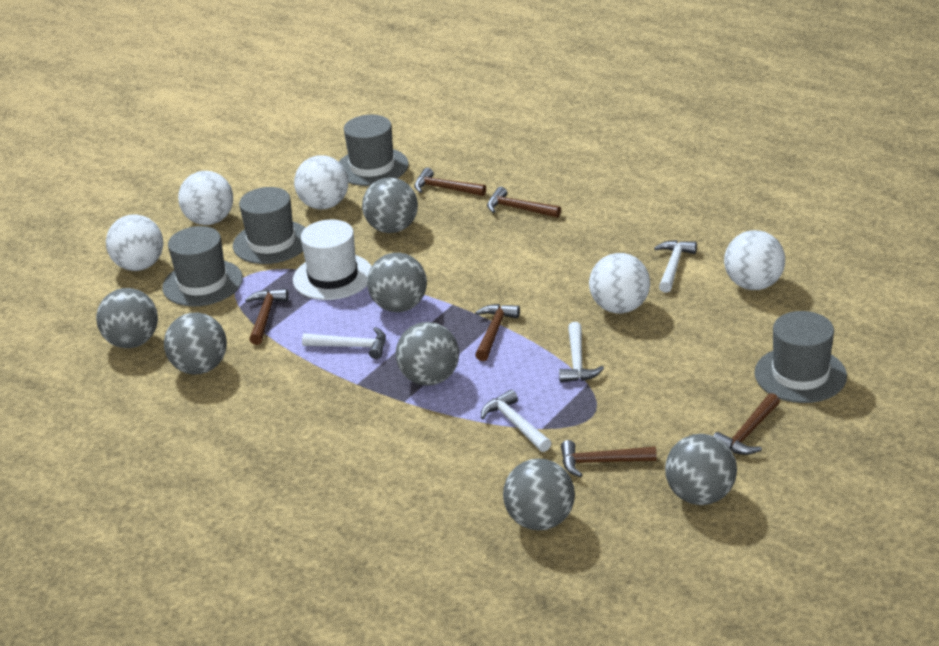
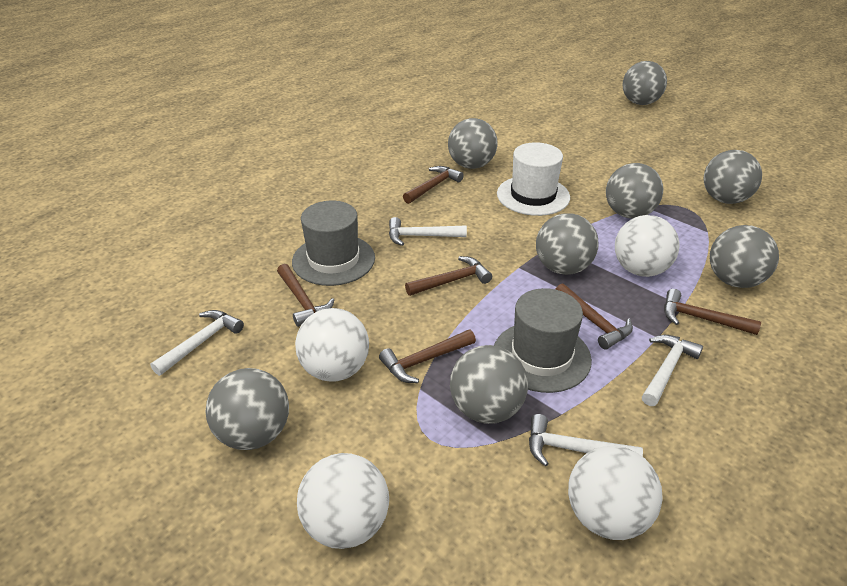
grey ball: [96,288,158,348] [164,313,227,375] [362,178,418,233] [367,253,427,312] [396,322,459,386] [503,458,575,531] [665,434,737,505] = 7 -> [206,368,289,450] [448,118,497,169] [450,345,528,424] [536,213,599,275] [606,163,663,218] [623,61,667,105] [704,150,762,204] [710,225,779,288] = 8
grey hat: [162,226,243,306] [233,187,305,264] [339,115,409,186] [754,311,847,403] = 4 -> [292,201,375,286] [494,288,592,393] = 2
white ball: [106,214,163,271] [178,171,233,225] [294,155,348,209] [589,253,650,313] [724,230,785,290] = 5 -> [295,308,369,382] [297,453,389,549] [568,446,663,540] [615,215,680,277] = 4

